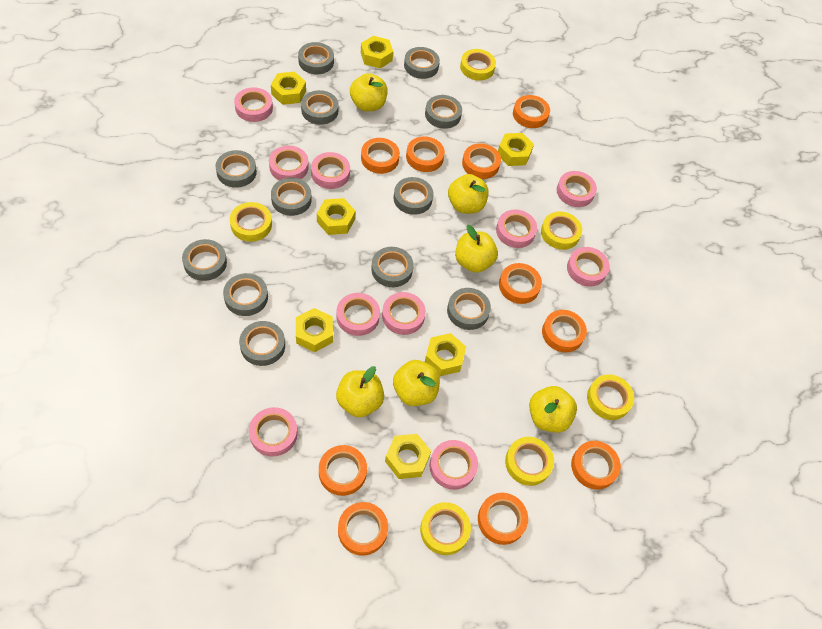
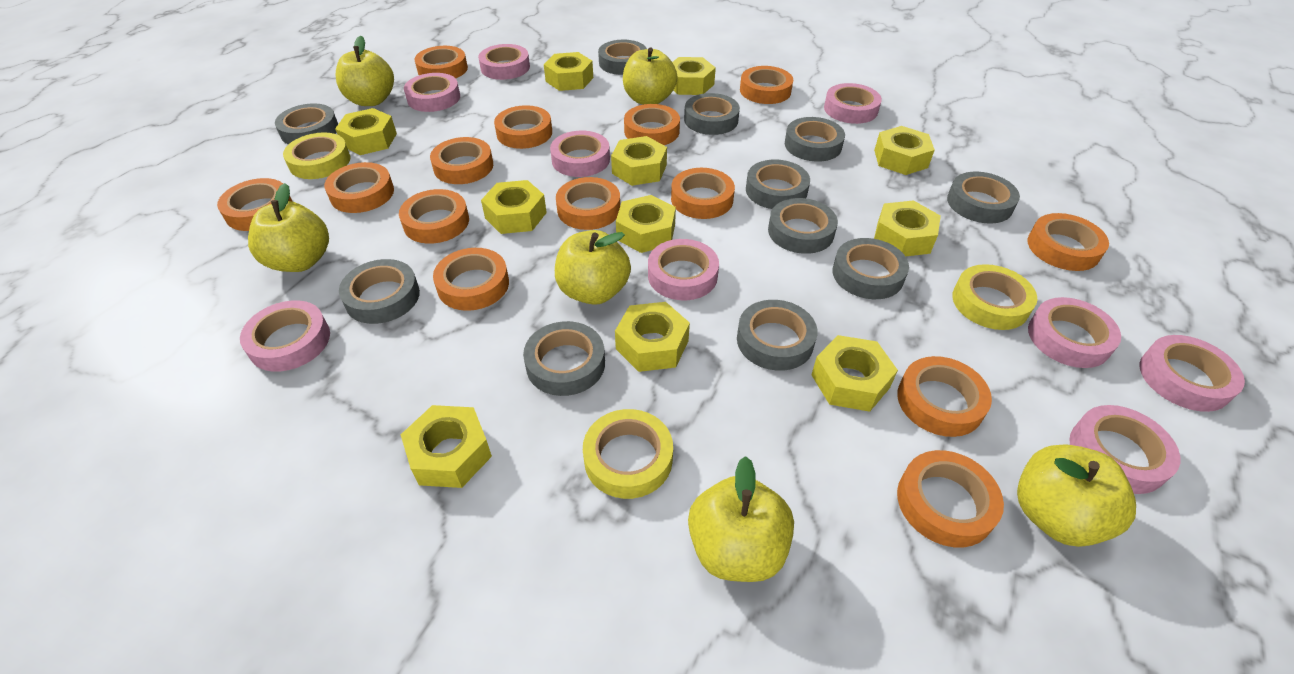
grey tape: [182,239,227,281] [216,150,257,188] [223,273,268,316] [239,321,285,366] [271,178,312,216] [298,42,334,74] [301,90,339,125] [371,247,413,287] [394,177,433,215] [404,47,440,79] [425,95,462,129] [447,288,491,330] = 12 -> [275,103,338,144] [339,259,420,324] [523,321,605,396] [598,40,647,75] [684,93,740,135] [737,300,818,371] [746,159,810,209] [768,198,838,254] [785,117,845,162] [832,238,909,299] [947,172,1020,223] = 11
orange tape: [319,445,367,496] [338,502,388,556] [361,138,400,174] [406,136,445,172] [462,143,501,179] [478,493,528,545] [499,263,542,304] [513,95,550,128] [542,310,587,352] [571,441,621,490] = 10 -> [217,178,293,231] [324,162,394,213] [399,189,469,244] [415,46,468,78] [430,137,493,184] [433,248,509,311] [494,105,552,149] [556,177,620,230] [624,104,680,145] [671,168,735,219] [740,66,793,104] [897,356,992,437] [897,450,1004,547] [1027,213,1109,271] = 14
pink tape: [234,87,273,122] [249,407,298,457] [269,146,309,180] [311,152,350,189] [336,293,380,336] [382,292,426,335] [429,440,478,490] [496,210,537,248] [557,171,597,207] [567,247,610,287] = 10 -> [240,300,330,372] [404,73,460,112] [478,44,530,80] [550,131,610,177] [648,239,719,300] [824,83,882,124] [1028,297,1121,368] [1069,405,1180,494] [1140,335,1245,412] = 9
yellow nut: [271,72,306,105] [296,308,333,352] [317,198,356,235] [361,36,393,69] [385,434,431,479] [425,333,466,376] [498,133,534,166] = 7 -> [335,108,397,155] [401,405,492,488] [481,180,547,234] [544,52,593,91] [611,136,667,186] [615,302,690,372] [616,195,676,253] [672,57,716,95] [811,335,898,412] [874,126,935,175] [874,200,941,256] = 11
yellow tape: [230,202,272,242] [420,502,471,555] [460,49,496,81] [505,437,554,486] [541,211,582,250] [587,374,634,420] = 6 -> [283,132,350,179] [583,409,673,499] [952,264,1037,330] = 3

